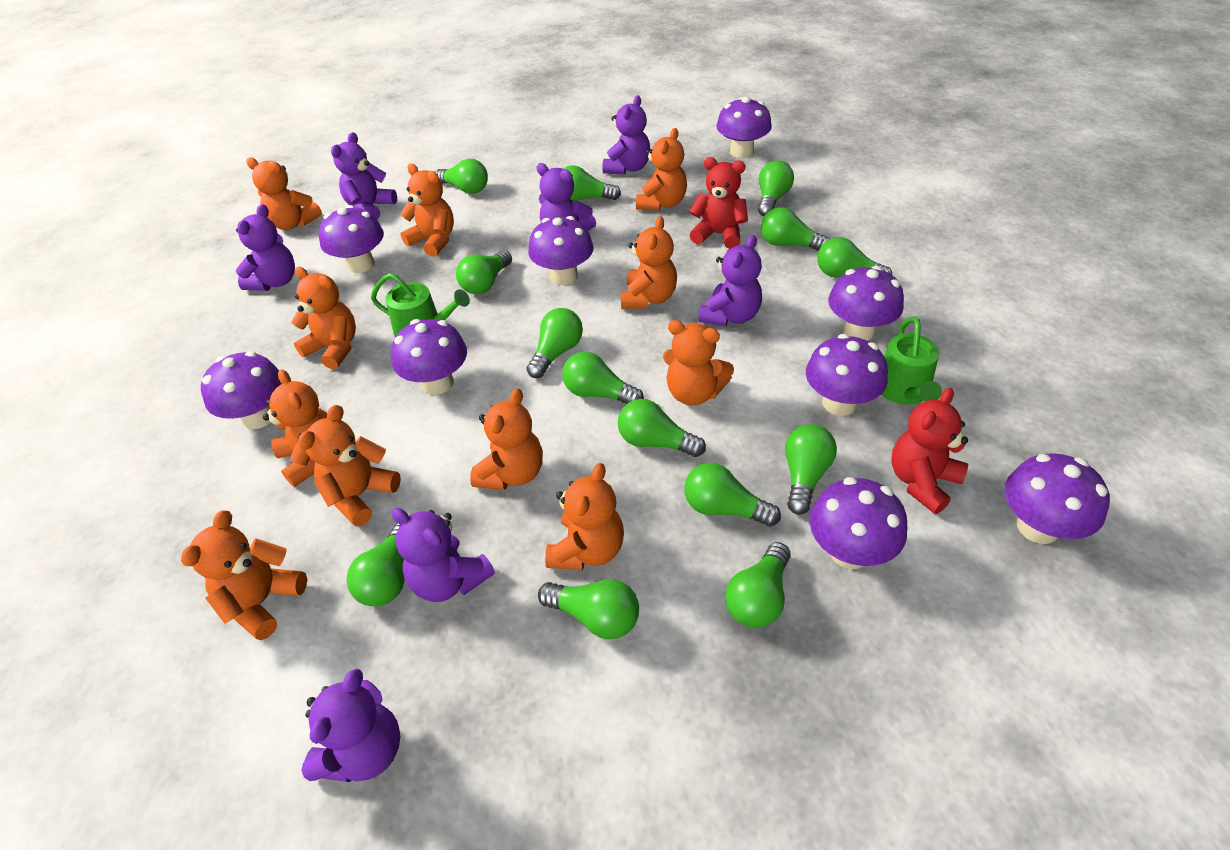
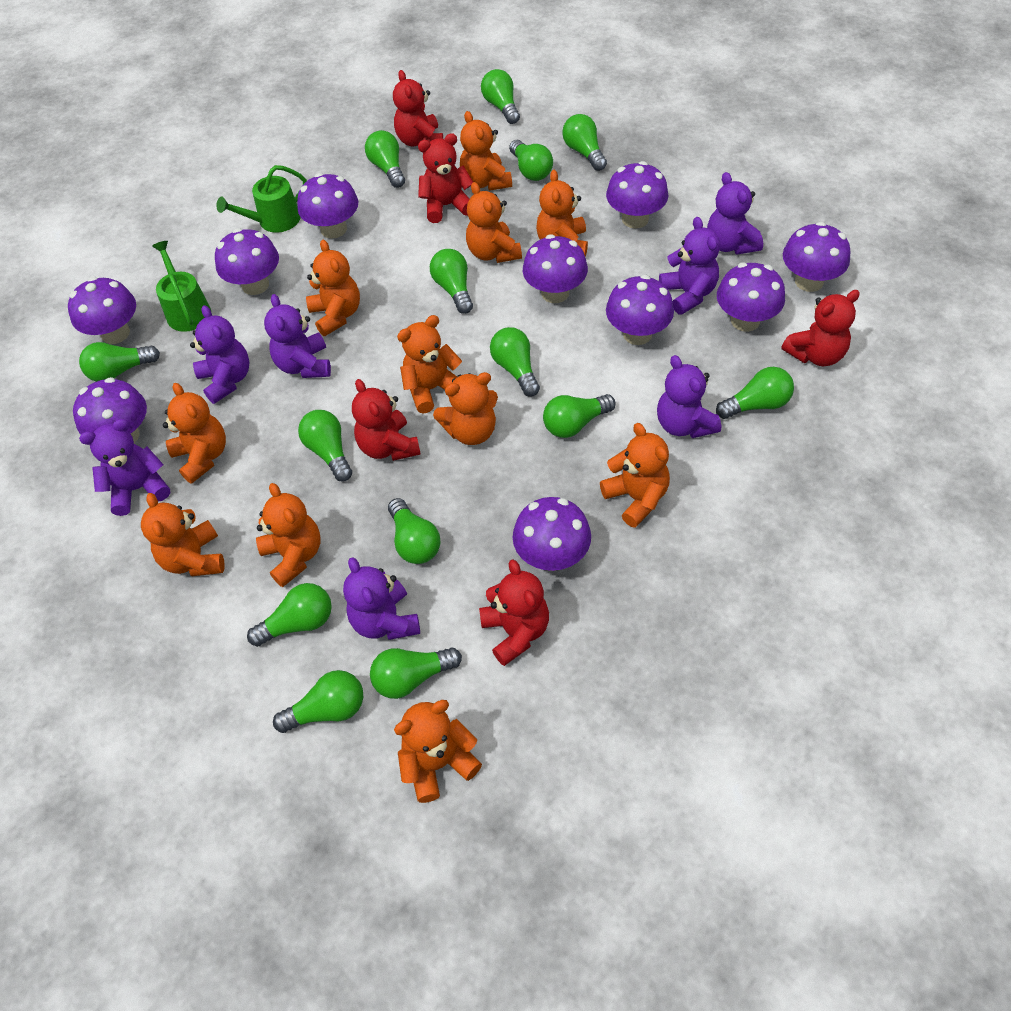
purple mushroom: [201,351,282,429] [319,205,384,273] [391,319,467,395] [528,216,593,285] [716,97,772,158] [806,334,888,416] [810,477,907,569] [828,266,904,341] [1005,453,1110,544] = 9 -> [68,277,136,344] [73,377,147,443] [215,228,279,295] [297,173,358,239] [513,497,591,571] [523,234,588,303] [606,161,668,229] [606,275,674,345] [717,262,785,332] [783,222,850,292] = 10
red teddy bear: [689,157,748,249] [891,388,968,514] = 2 -> [352,379,421,461] [393,70,443,147] [418,133,473,223] [479,559,549,666] [782,290,860,366] = 5

